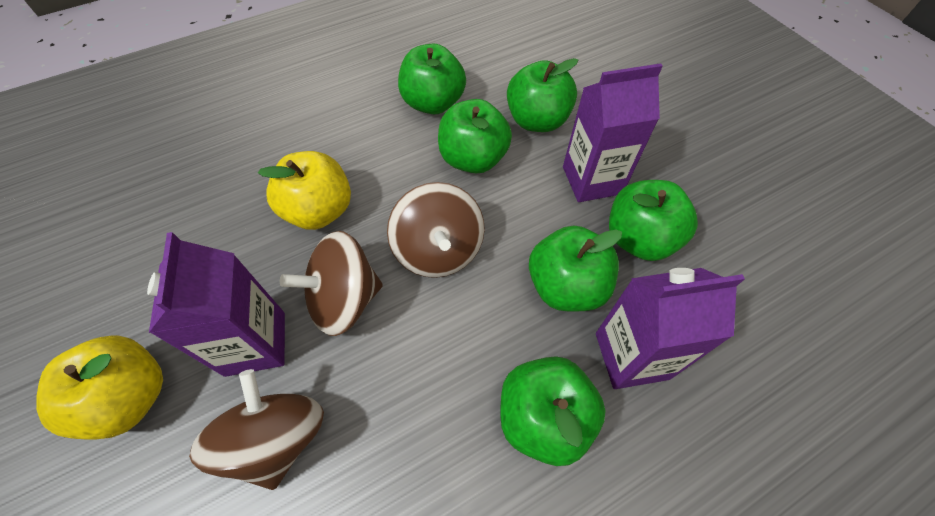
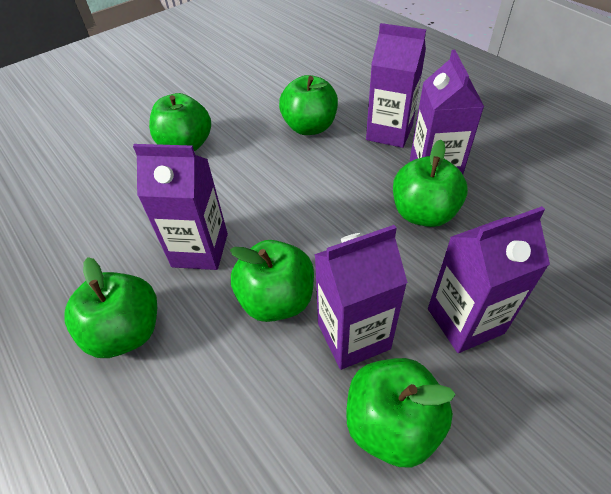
brown spinning top: [189,369,324,490] [280,231,383,336] [387,182,485,278] = 3 -> none = 0
purple carton: [147,232,285,377] [563,63,663,202] [596,268,745,389] = 3 -> [133,144,228,270] [314,225,408,370] [366,23,426,148] [410,50,484,174] [428,206,550,353] = 5
yellow apple: [36,335,163,440] [258,151,351,230] = 2 -> none = 0

